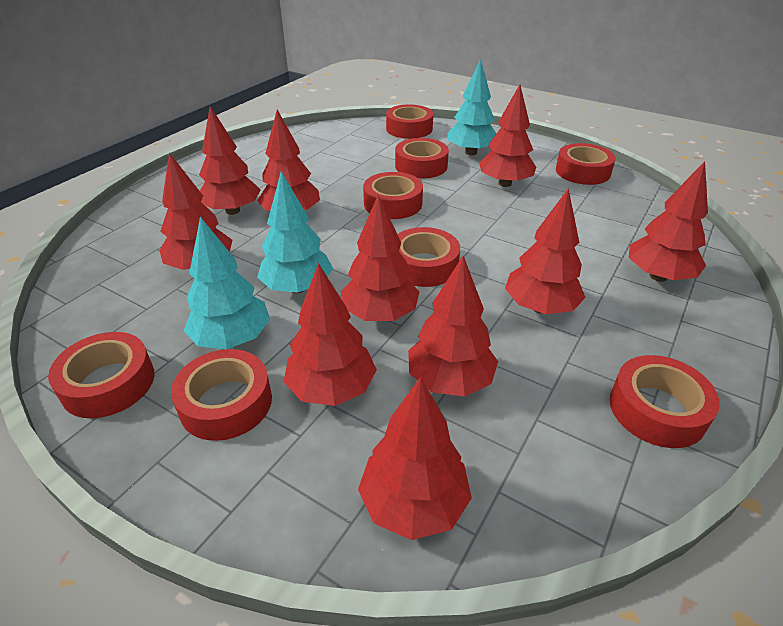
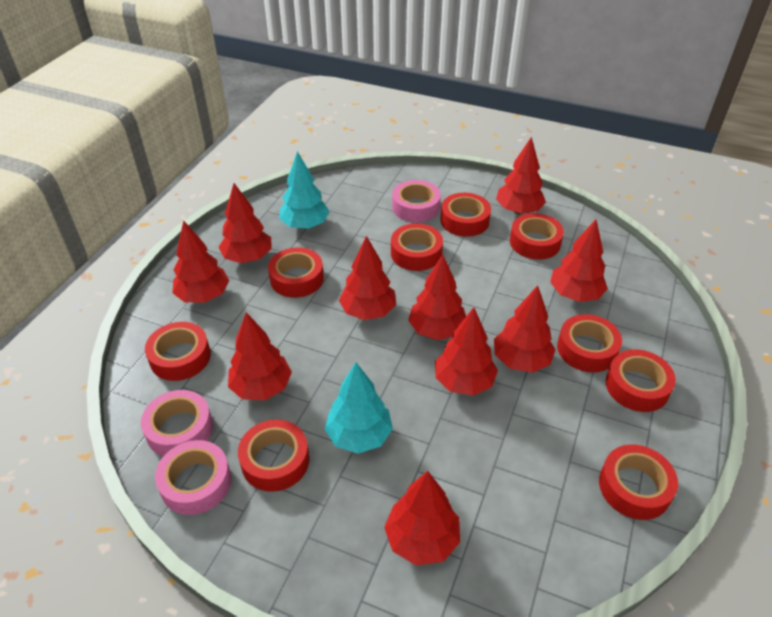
pink tape: none = 0 -> [141,390,213,456] [155,440,231,515] [392,180,441,222] = 3
red tape: [48,332,154,418] [171,349,272,441] [363,172,423,219] [386,104,433,139] [395,138,449,178] [397,227,460,287] [556,143,616,185] [610,355,720,448] = 8 -> [145,322,211,381] [238,420,309,492] [268,248,324,298] [391,223,443,271] [440,193,491,237] [510,213,564,260] [557,314,622,373] [599,444,678,520] [606,349,676,412] = 9
turquoise tree: [184,217,270,349] [257,171,333,293] [447,59,496,155] = 3 -> [279,151,329,229] [325,362,393,454] = 2

